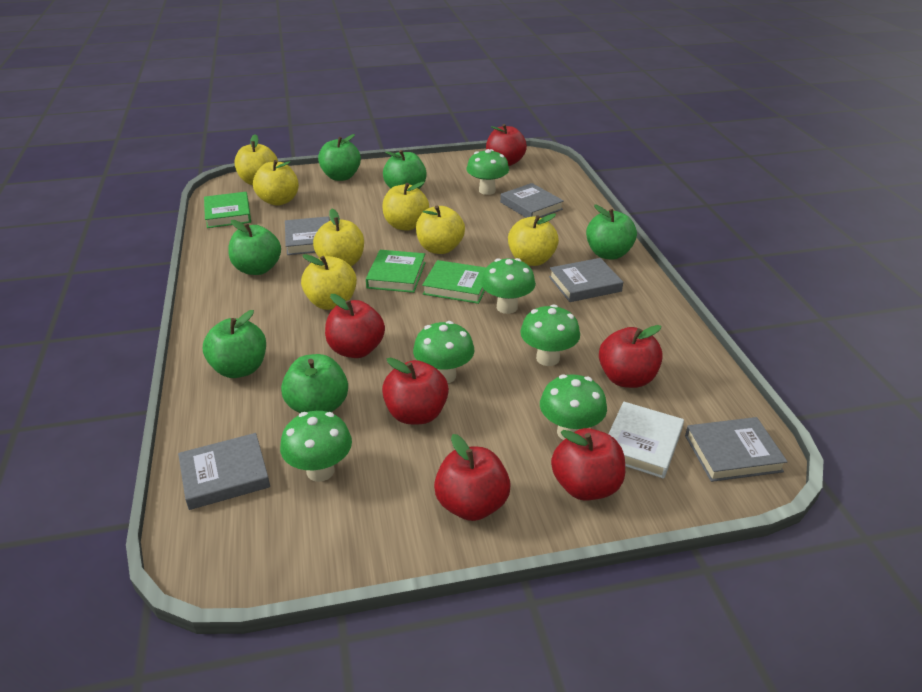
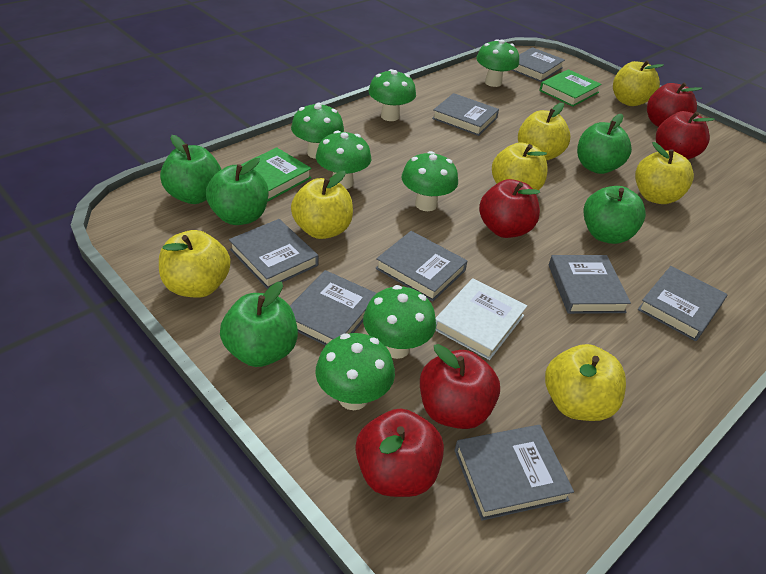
green apple: [203,310,266,378] [228,220,281,275] [281,354,348,413] [318,134,361,181] [383,150,427,189] [586,205,637,260] = 6 -> [160,135,221,204] [206,158,268,225] [220,282,298,367] [577,114,632,174] [583,186,646,244] = 5
green book: [204,192,251,228] [366,250,426,293] [422,260,486,304] = 3 -> [241,147,312,202] [539,69,602,107] = 2
green mushroom: [280,411,352,482] [413,321,475,383] [466,149,509,195] [481,258,536,314] [520,304,580,366] [540,374,607,440] = 6 -> [291,102,344,159] [315,333,395,410] [316,131,371,189] [363,285,436,359] [368,69,416,121] [402,151,458,211] [476,39,519,87] = 7
grey book: [178,433,270,510] [285,216,330,255] [500,183,564,218] [549,258,623,302] [685,417,788,482] = 5 -> [229,219,318,289] [290,270,377,346] [375,231,467,301] [432,93,499,136] [454,425,574,521] [512,47,565,82] [549,255,631,314] [638,266,727,341] = 8
red apple: [325,294,385,358] [382,358,449,424] [434,434,511,521] [486,124,527,166] [551,428,625,501] [599,325,663,388] = 6 -> [355,409,444,497] [420,344,500,429] [479,179,540,238] [647,83,702,127] [656,111,715,159] = 5

